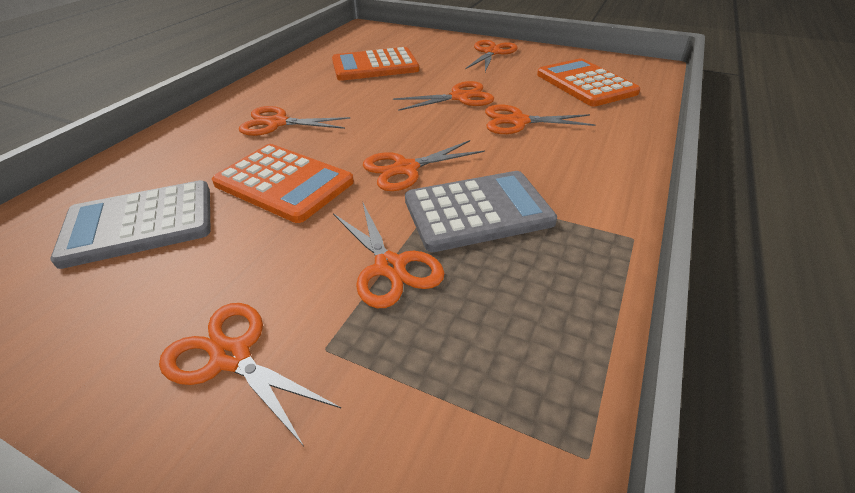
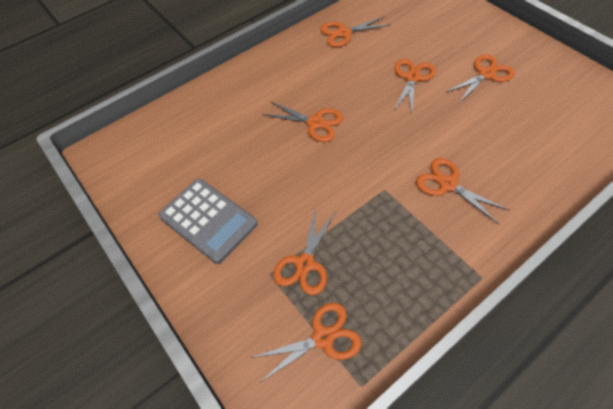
grey calculator: [50,180,211,269] [405,171,557,252] = 2 -> [159,179,258,264] = 1
orange calculator: [212,144,354,223] [332,47,419,81] [537,58,641,107] = 3 -> none = 0

